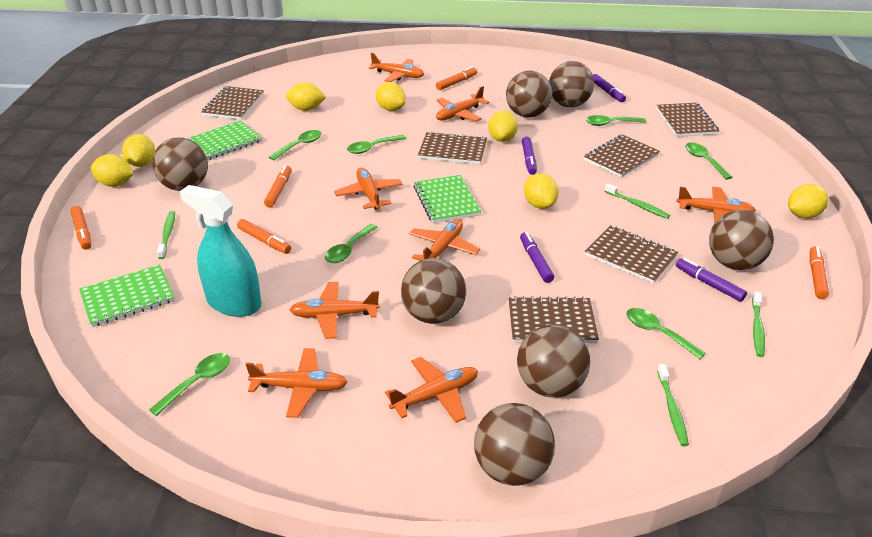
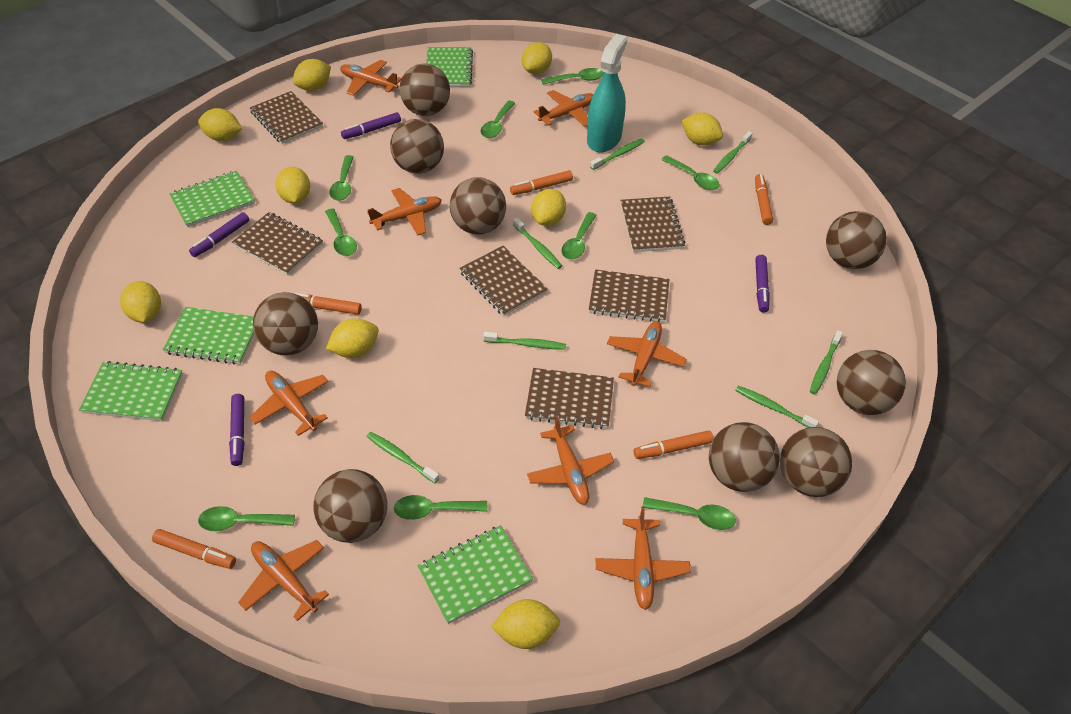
brown ball: [152,137,208,191] [401,258,466,324] [474,403,555,486] [506,71,552,118] [517,325,590,398] [549,61,594,107] [709,210,774,270] = 7 -> [253,292,318,355] [313,469,387,543] [390,119,444,174] [399,64,450,116] [450,177,506,234] [709,422,780,492] [780,427,852,497] [826,211,887,269] [837,350,906,415] = 9
green notebook: [79,265,175,327] [187,121,262,160] [413,175,482,223] = 3 -> [79,361,183,421] [163,307,255,364] [169,171,255,227] [417,525,533,624] [426,47,473,87] = 5
green spoon: [149,353,230,416] [269,130,322,160] [325,224,378,263] [347,135,406,154] [586,115,646,126] [626,308,706,359] [685,143,732,180] = 7 -> [198,506,295,531] [325,209,357,256] [329,155,354,201] [394,495,487,520] [481,101,515,138] [541,68,604,85] [562,212,597,260] [643,497,736,530] [661,155,720,190] = 9
green toothbrush: [157,211,175,259] [604,183,670,219] [657,364,689,446] [752,292,765,357] = 4 -> [366,432,439,483] [483,332,566,350] [513,218,562,269] [590,138,645,170] [713,131,753,174] [735,386,819,428] [810,330,843,395] = 7
yellow lemon: [91,154,134,187] [122,134,155,167] [286,82,326,111] [375,82,406,111] [488,111,518,142] [524,173,559,209] [788,184,829,219] = 7 -> [120,281,161,323] [198,108,242,141] [275,167,310,204] [293,59,331,91] [326,318,379,358] [491,599,560,649] [522,42,552,74] [531,189,566,226] [682,112,723,145] = 9

